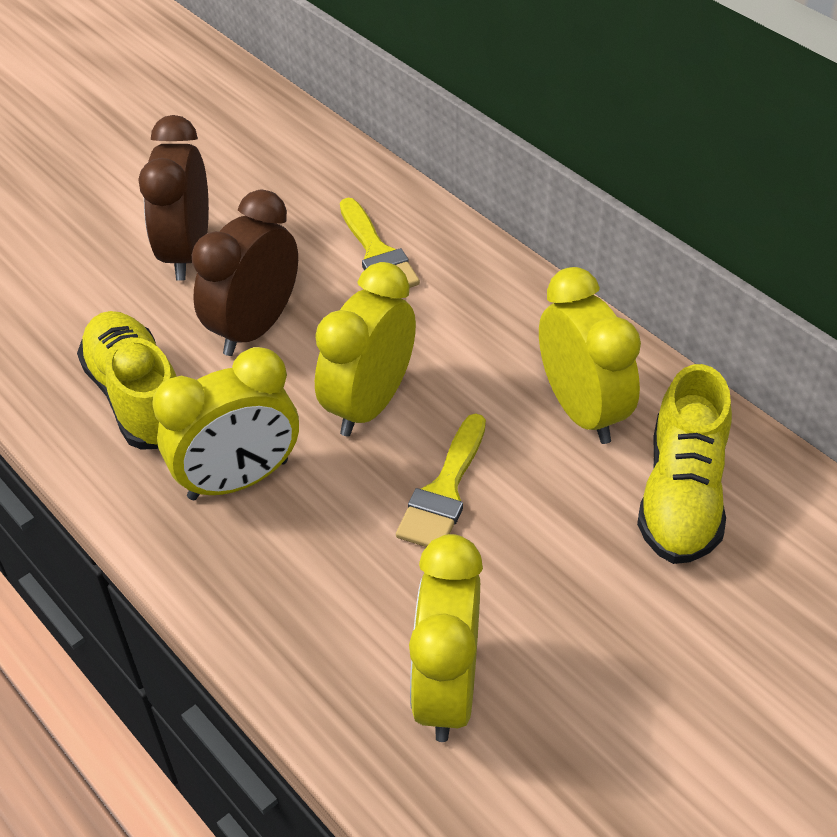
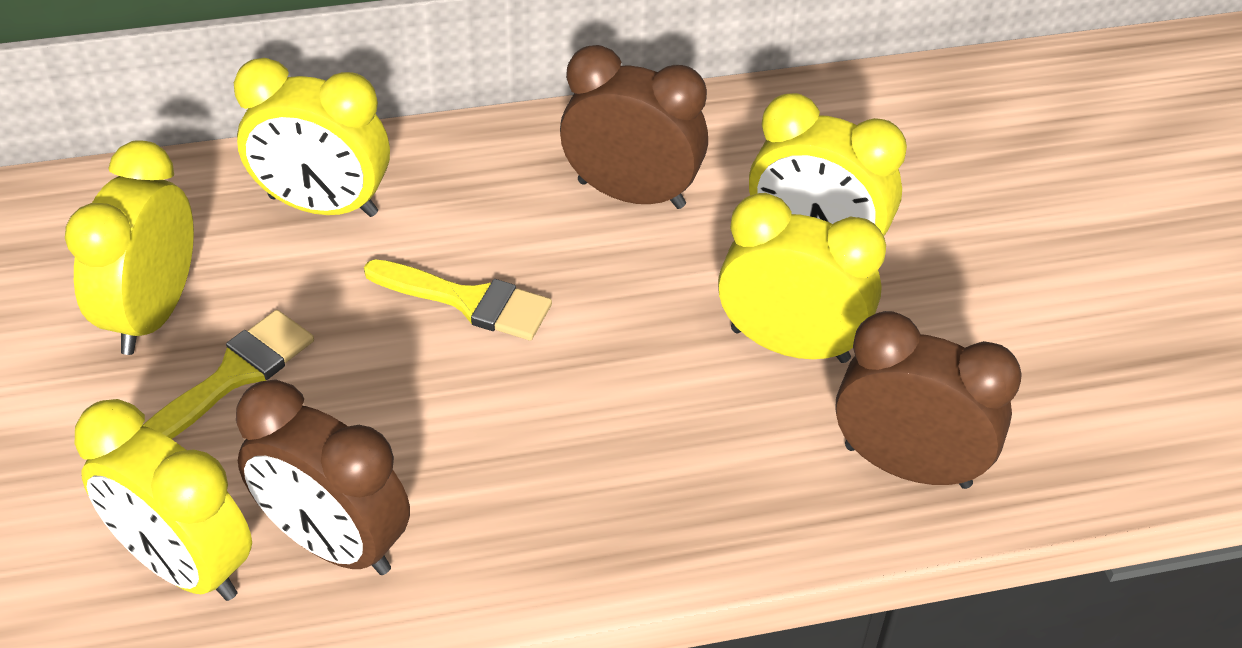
brown clock: [138,115,209,281] [192,190,298,356] = 2 -> [236,379,410,575] [560,45,708,209] [835,311,1022,489] = 3
yellow clock: [152,347,299,500] [315,262,416,437] [409,534,483,742] [539,267,641,444] = 4 -> [65,140,194,355] [75,399,252,601] [234,58,390,217] [718,193,886,363] [749,93,907,236] = 5
yellow shoe: [77,311,177,450] [637,364,732,564] = 2 -> none = 0

